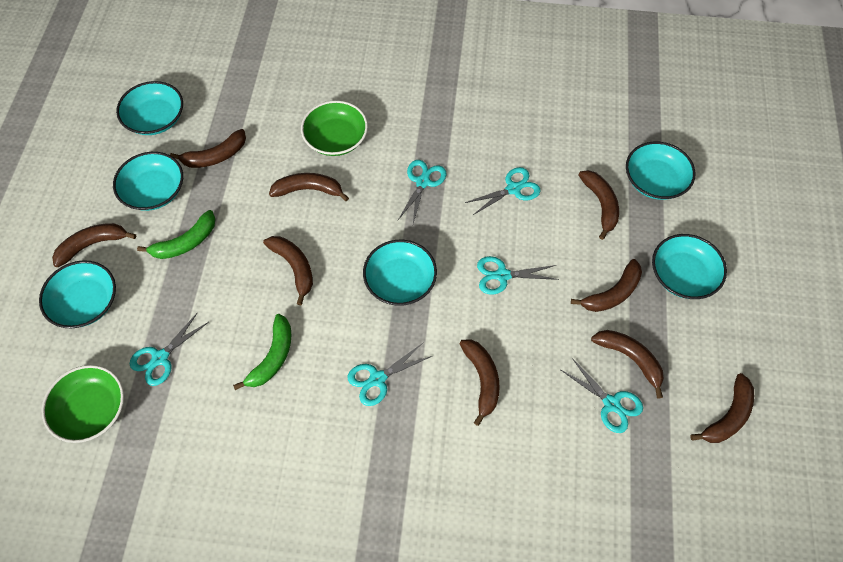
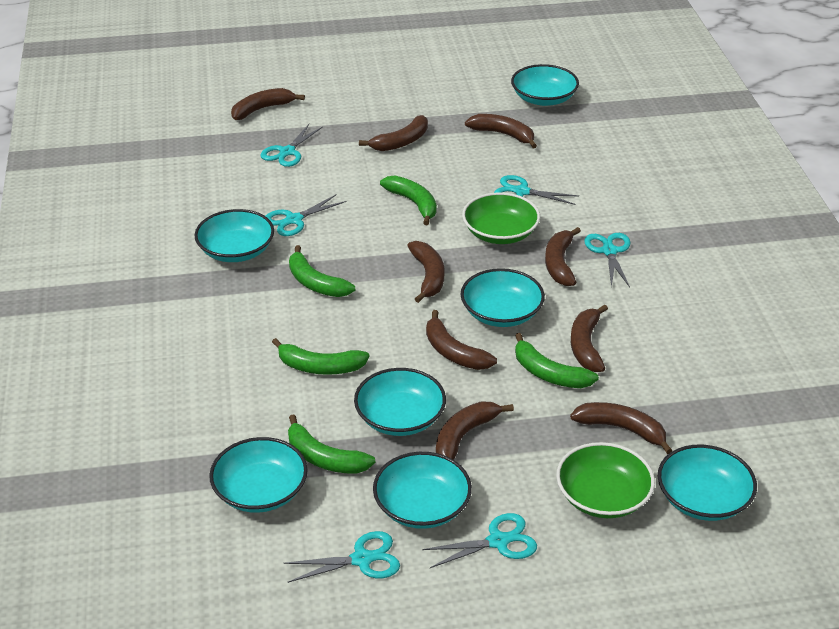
green banana: [137,210,216,259] [233,314,291,390] = 2 -> [272,338,370,375] [288,414,375,474] [289,245,355,297] [380,175,437,225] [515,333,599,388] = 5
turquoise bowl: [39,260,116,328] [113,152,183,211] [116,81,183,135] [363,240,437,306] [626,142,696,200] [652,234,727,299] = 6 -> [194,209,274,262] [209,437,308,513] [354,368,446,436] [373,452,472,529] [460,268,545,327] [511,64,579,106] [658,445,757,521] = 7

